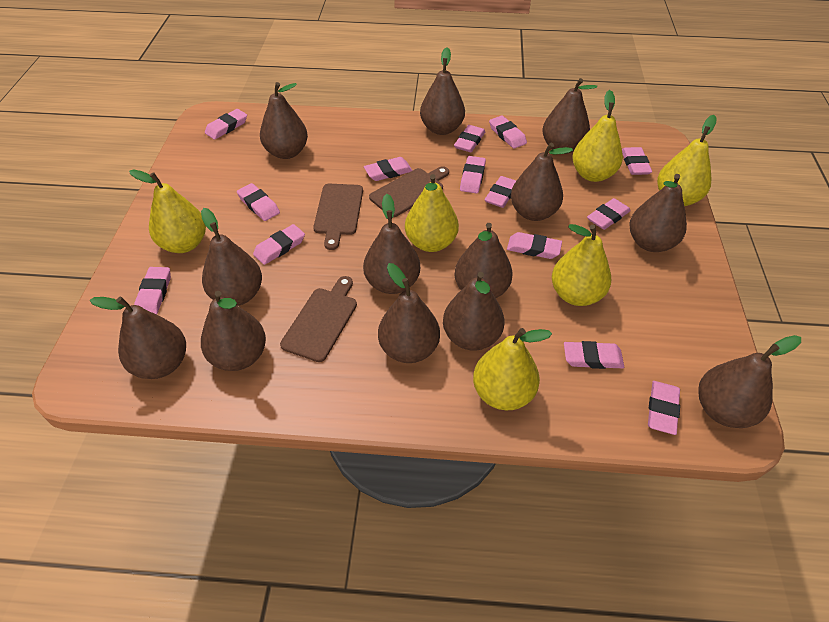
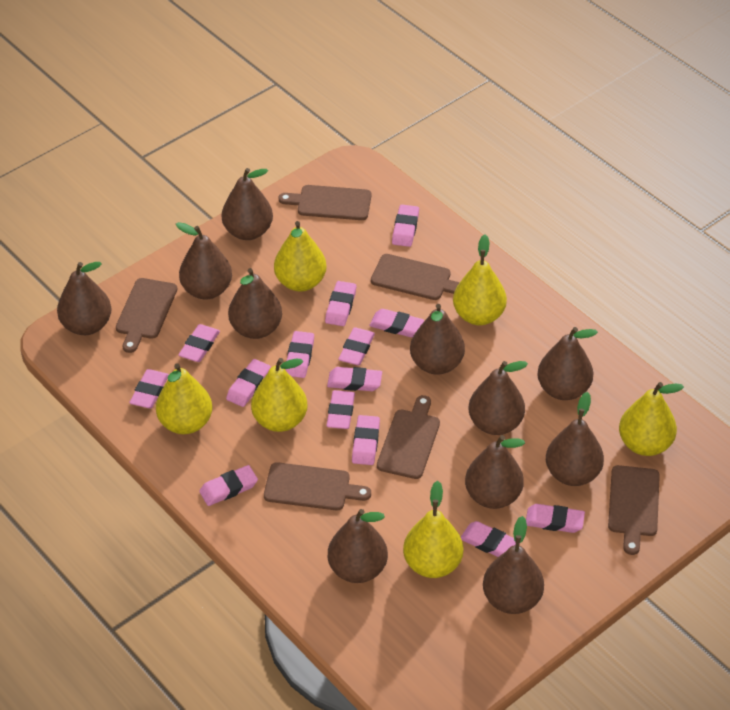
brown cutting board: [280,276,357,362] [313,184,363,250] [369,166,449,217] = 3 -> [116,278,177,353] [264,462,371,510] [278,185,371,220] [371,254,460,300] [377,395,440,479] [608,465,660,555] = 6
brown pear: [90,297,186,379] [201,208,262,306] [201,291,266,371] [260,82,308,159] [363,194,420,294] [378,263,440,363] [420,47,465,135] [443,272,504,351] [454,223,513,298] [511,143,573,221] [543,78,597,154] [629,174,687,252] [698,335,801,428] = 13 -> [57,262,111,335] [176,222,232,300] [222,168,273,240] [228,268,282,339] [328,509,388,583] [410,304,465,375] [465,435,525,509] [468,361,528,435] [483,516,544,614] [537,327,598,400] [546,392,604,486] = 11

